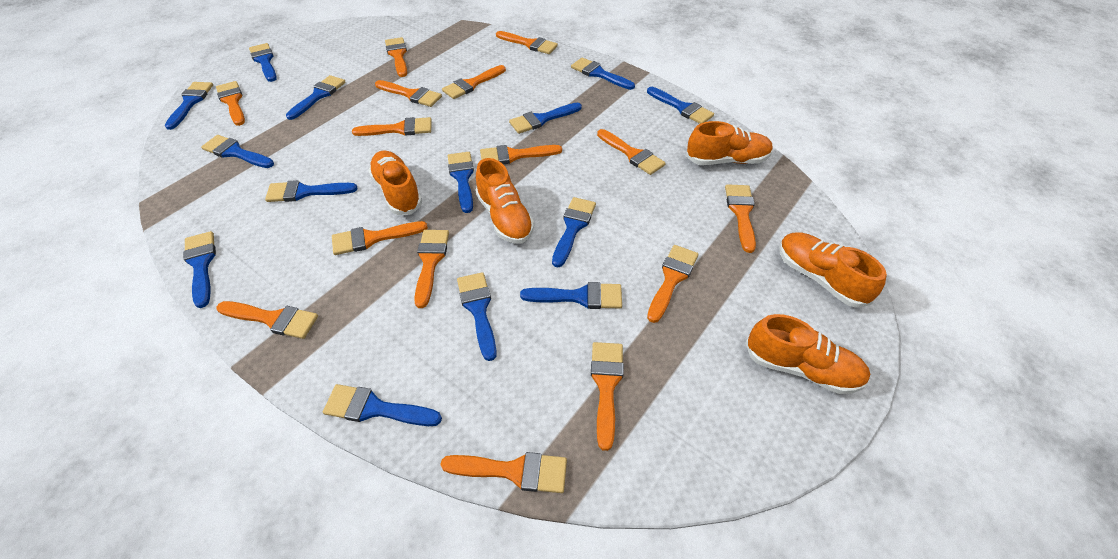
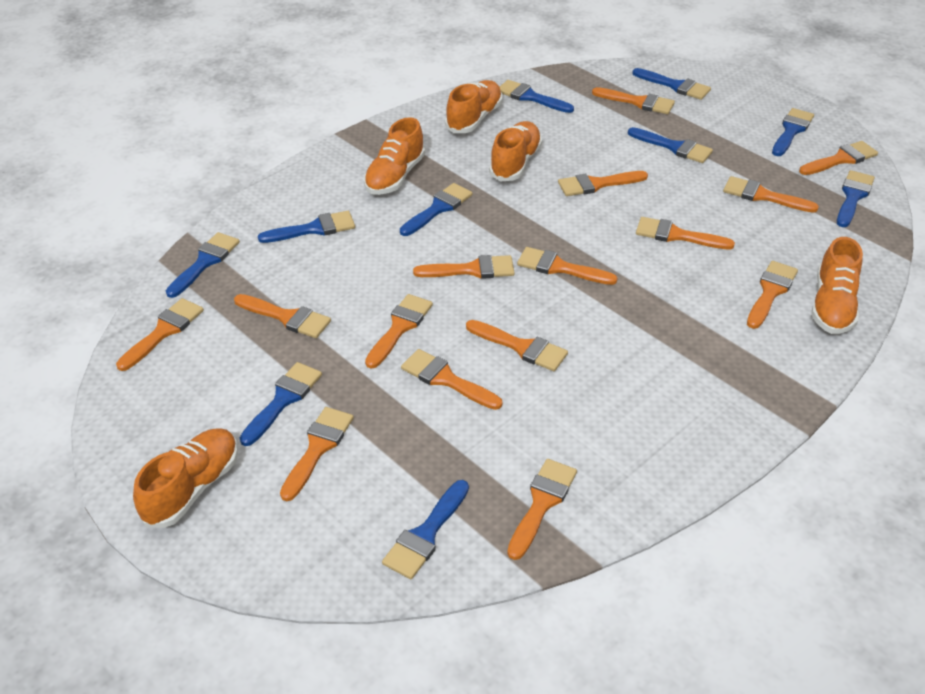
blue brush: [165,82,213,130] [183,231,216,308] [201,135,274,168] [249,43,277,82] [265,180,358,202] [286,75,346,120] [323,384,442,426] [448,152,474,213] [457,272,497,361] [509,103,582,134] [520,282,622,309] [552,197,596,267] [571,57,635,90] [647,87,714,124] = 14 -> [166,232,240,298] [240,362,322,446] [258,211,355,243] [382,480,469,579] [400,183,473,236] [500,80,574,113] [628,127,713,163] [632,68,711,100] [772,108,814,156] [837,170,875,227] = 10

